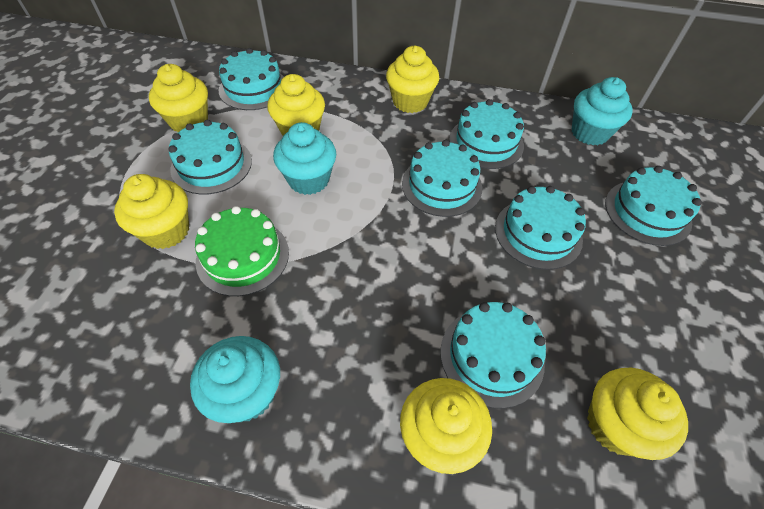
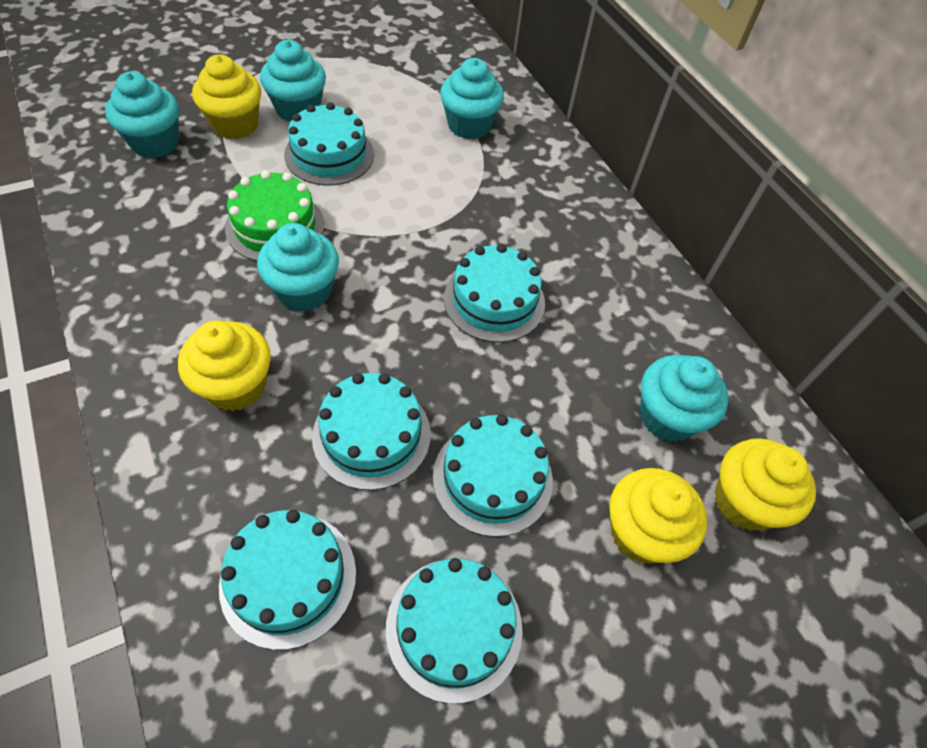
turquoise cake: [168,120,252,195] [219,48,284,110] [402,140,482,217] [440,302,546,409] [449,99,524,169] [495,186,586,270] [605,166,702,246] = 7 -> [219,510,356,650] [284,102,374,186] [312,373,431,490] [386,558,523,704] [433,414,553,537] [444,244,545,343] = 6
turquoise cupcake: [190,336,280,423] [273,122,336,195] [572,77,633,145] = 3 -> [105,71,179,158] [257,223,339,312] [260,40,326,122] [440,58,504,139] [640,355,728,442] = 5
yellow cupcake: [114,174,189,249] [149,64,208,132] [267,74,325,136] [386,46,439,113] [400,378,492,474] [587,368,688,460] = 6 -> [178,321,271,411] [192,54,261,139] [609,468,707,564] [715,438,816,531] = 4

